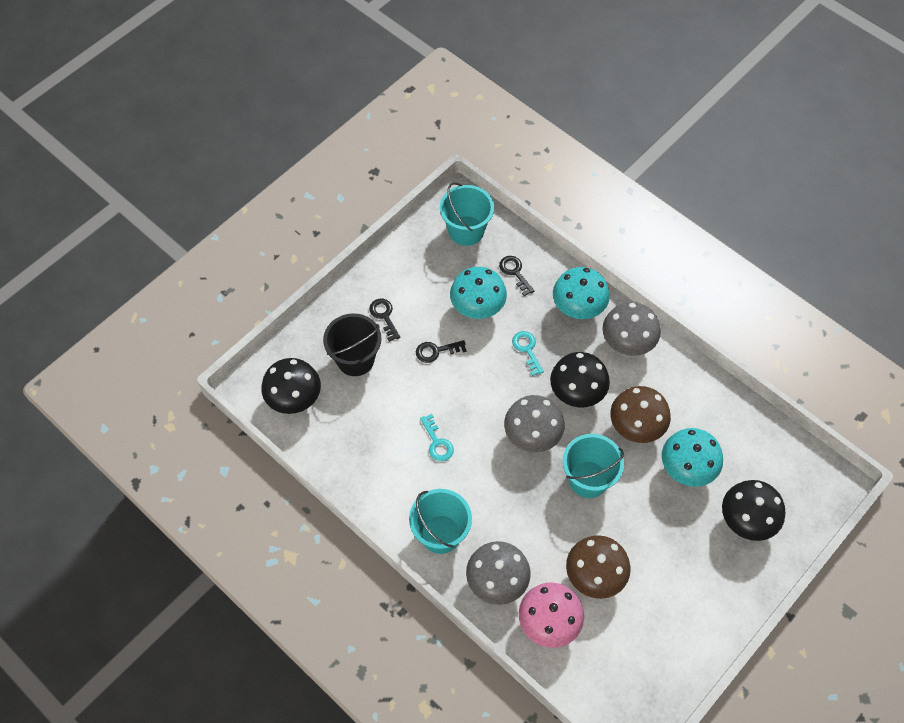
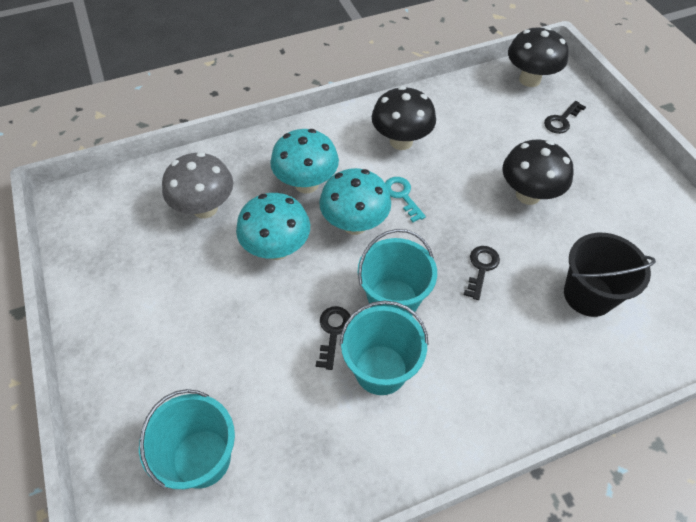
brown mushroom: [566,535,631,599] [610,386,671,443] = 2 -> none = 0
grey mushroom: [466,541,531,605] [504,395,565,452] [602,302,661,356] = 3 -> [162,152,233,219] = 1
pink mushroom: [519,582,584,648] = 1 -> none = 0
turquoise key: [420,414,454,461] [512,331,544,376] = 2 -> [385,177,426,222] = 1

